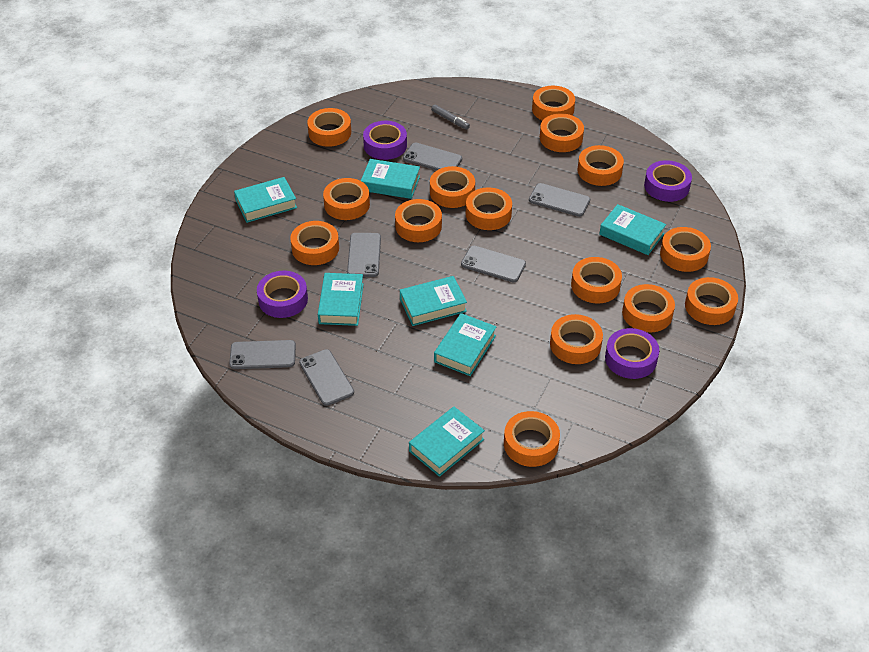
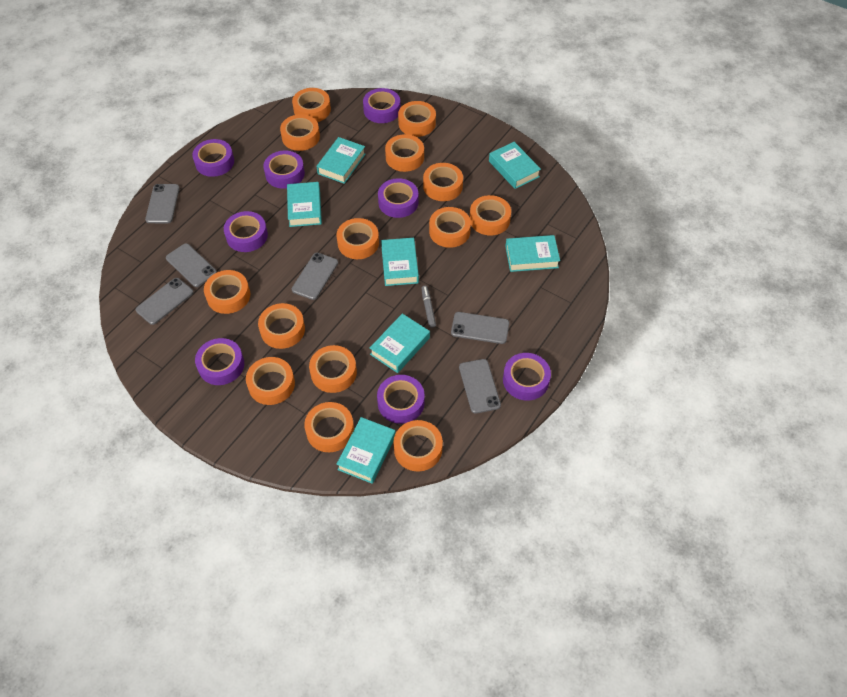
orange tape: [290,221,339,265] [307,108,351,147] [323,178,370,220] [395,199,442,242] [430,166,475,208] [466,187,512,230] [504,411,560,467] [532,86,575,121] [540,113,584,152] [550,314,603,364] [571,257,622,303] [578,145,624,186] [622,284,675,332] [660,227,711,272] [685,277,738,325] = 15 -> [204,270,250,314] [246,357,295,405] [258,303,305,349] [280,114,320,151] [292,88,331,122] [304,402,354,452] [309,345,357,393] [337,218,379,259] [385,134,424,172] [393,420,443,472] [398,101,436,137] [423,163,463,201] [429,207,471,248] [470,195,511,235] = 14
purple tape: [257,271,308,318] [363,121,407,160] [605,328,659,379] [644,160,692,202] = 4 -> [192,139,234,177] [195,338,244,385] [224,211,268,252] [263,150,305,188] [363,88,401,123] [377,375,425,424] [378,178,419,218] [503,353,551,401] = 8

